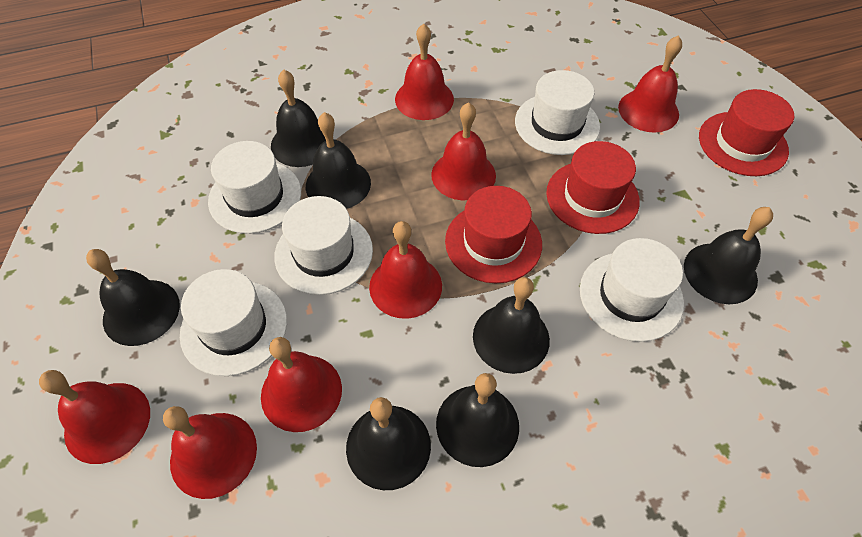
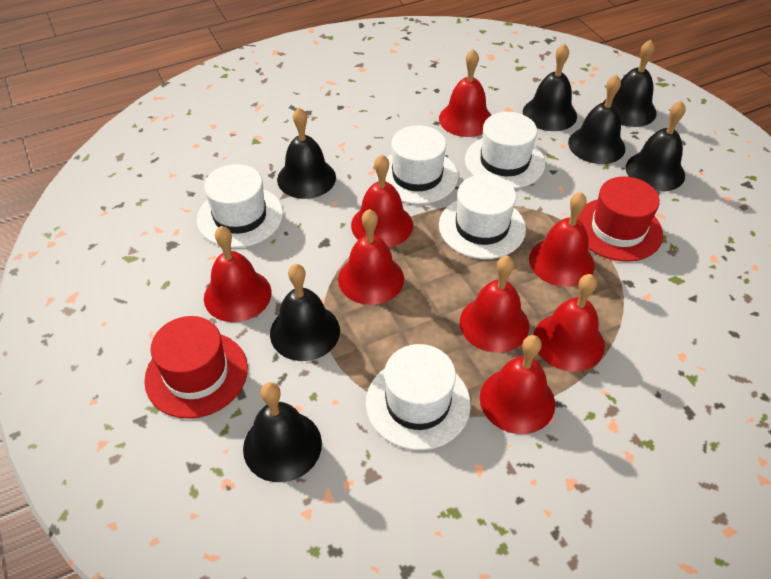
red bell: [39,370,150,464] [163,406,257,499] [261,337,342,432] [369,221,442,319] [395,23,454,120] [431,102,496,200] [618,35,682,132] = 7 -> [204,226,272,322] [338,209,404,305] [351,155,413,247] [439,49,491,137] [460,256,529,353] [480,335,555,434] [529,192,595,287] [534,274,605,372] = 8
red hat: [445,186,542,283] [546,141,640,234] [699,89,794,176] = 3 -> [144,316,248,419] [578,176,663,262] = 2

